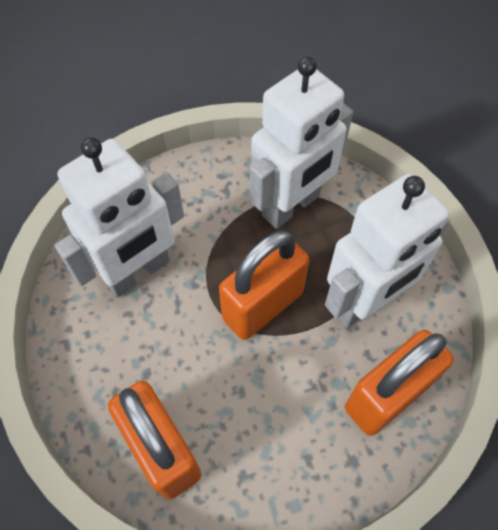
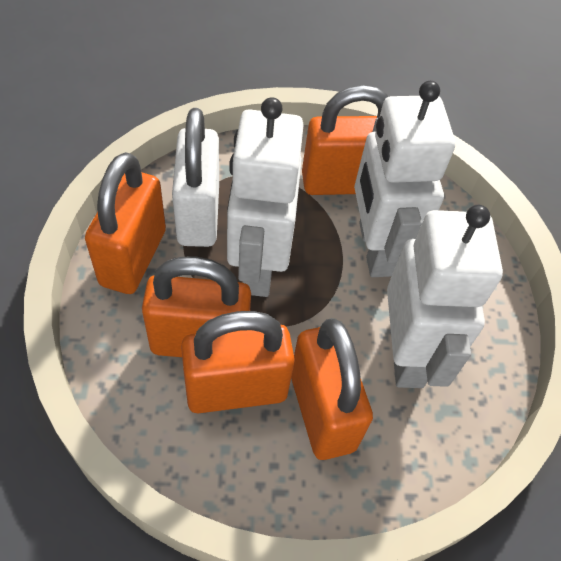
orange padlock: [108,381,201,499] [219,230,310,340] [345,330,454,436] = 3 -> [85,152,166,294] [142,256,251,357] [181,311,295,413] [291,318,373,460] [302,85,388,195] = 5
white padlock: none = 0 -> [172,108,219,247] = 1

